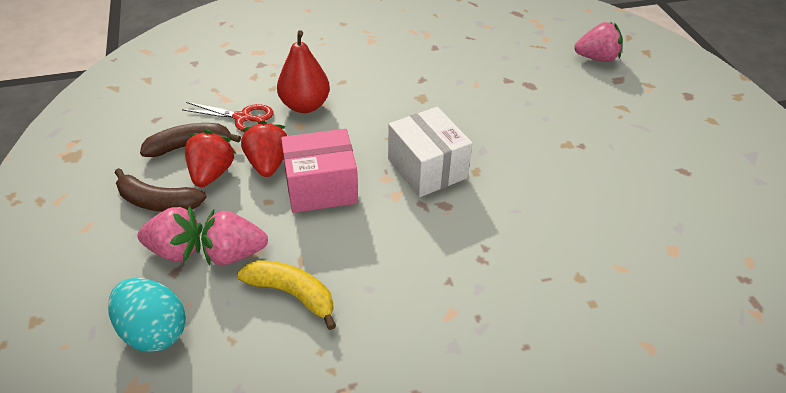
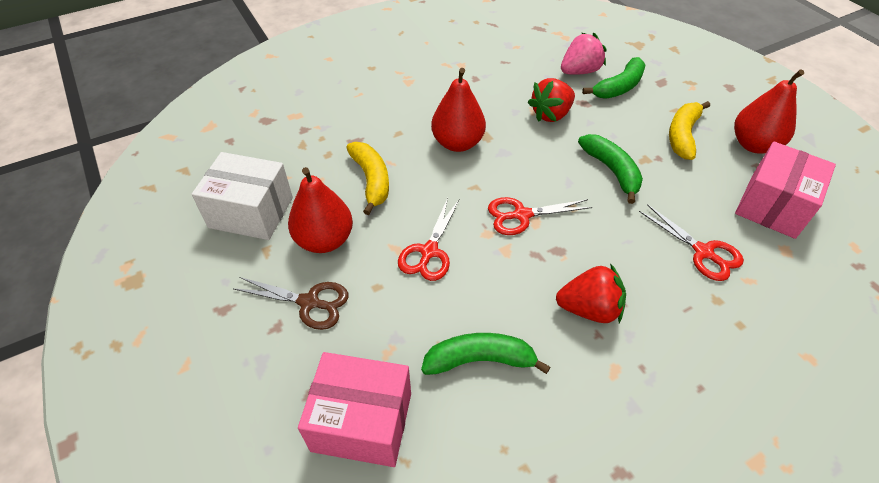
brown banana: [115,168,207,212] [140,123,241,157] = 2 -> none = 0
brown scissors: none = 0 -> [234,277,348,330] = 1
green banana: none = 0 -> [421,333,550,375] [578,134,643,204] [582,57,645,99] = 3
pink box: [281,129,358,213] = 1 -> [298,352,411,467] [735,141,836,239] = 2
pink strawberry: [137,206,203,262] [201,210,268,265] [574,22,623,62] = 3 -> [561,33,606,75] = 1
red pear: [277,30,330,113] = 1 -> [288,167,353,253] [431,68,486,152] [734,69,804,154] = 3
red scissors: [182,102,274,132] = 1 -> [398,198,459,281] [488,197,593,235] [639,204,744,281] = 3
turquoise egg: [108,278,186,352] = 1 -> none = 0
yellow banana: [237,260,336,330] = 1 -> [346,142,389,215] [669,101,710,160] = 2

